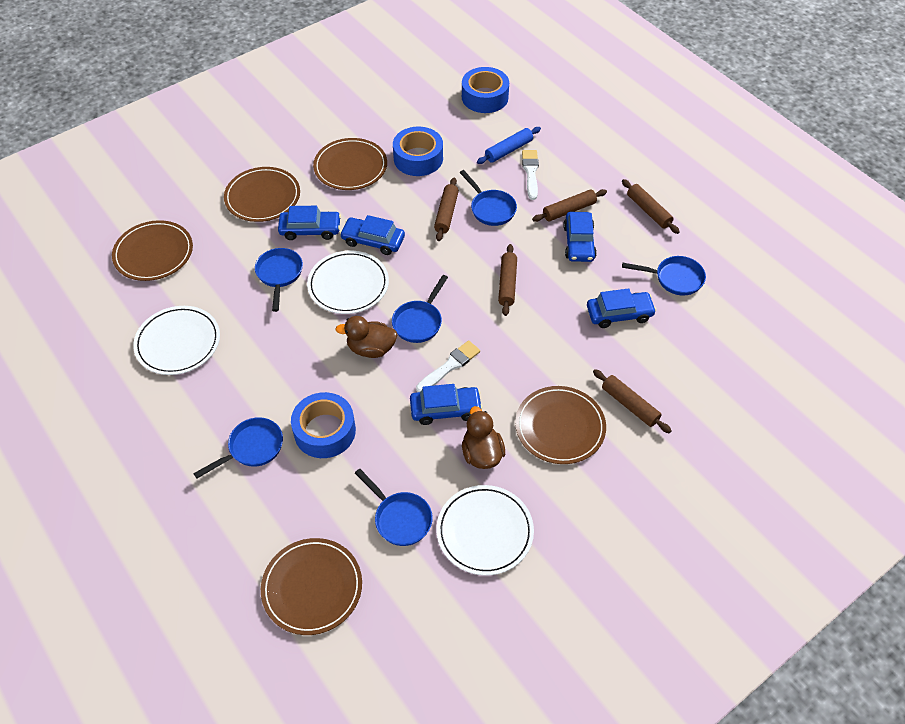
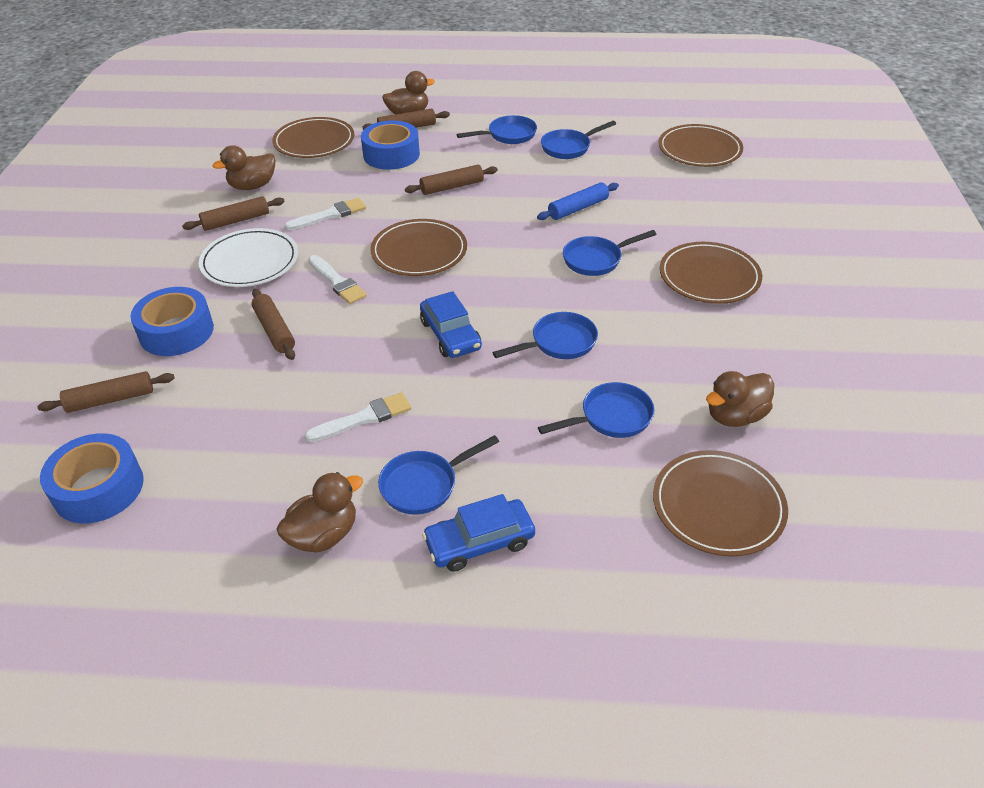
blue car: [278,206,341,240] [340,215,405,255] [410,384,483,425] [563,212,597,262] [587,288,656,328] = 5 -> [420,291,482,358] [422,494,535,572] = 2
brown duck: [335,316,397,358] [462,406,505,469] = 2 -> [213,145,275,190] [277,472,363,553] [382,71,435,114] [706,371,774,427] = 4
white brush: [416,340,480,392] [522,150,539,200] = 2 -> [285,198,366,230] [305,392,411,442] [309,255,367,304] = 3
white plate: [133,306,220,375] [307,251,389,314] [436,485,534,576] = 3 -> [199,228,298,287] = 1

